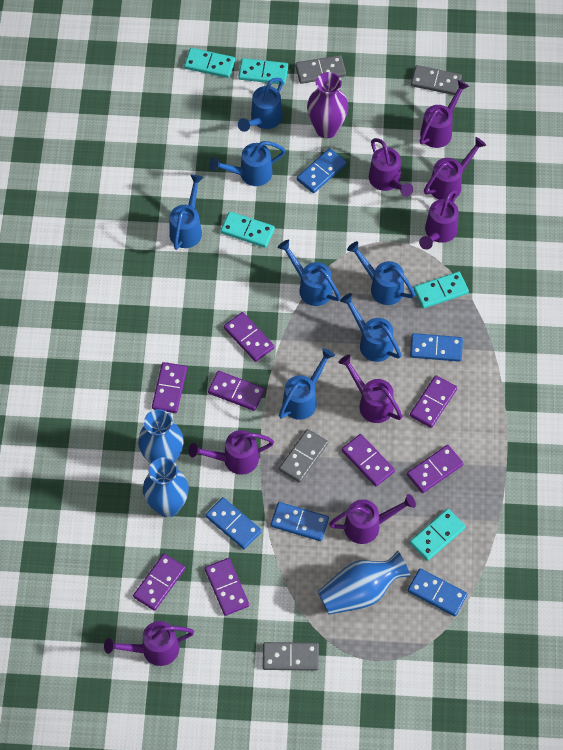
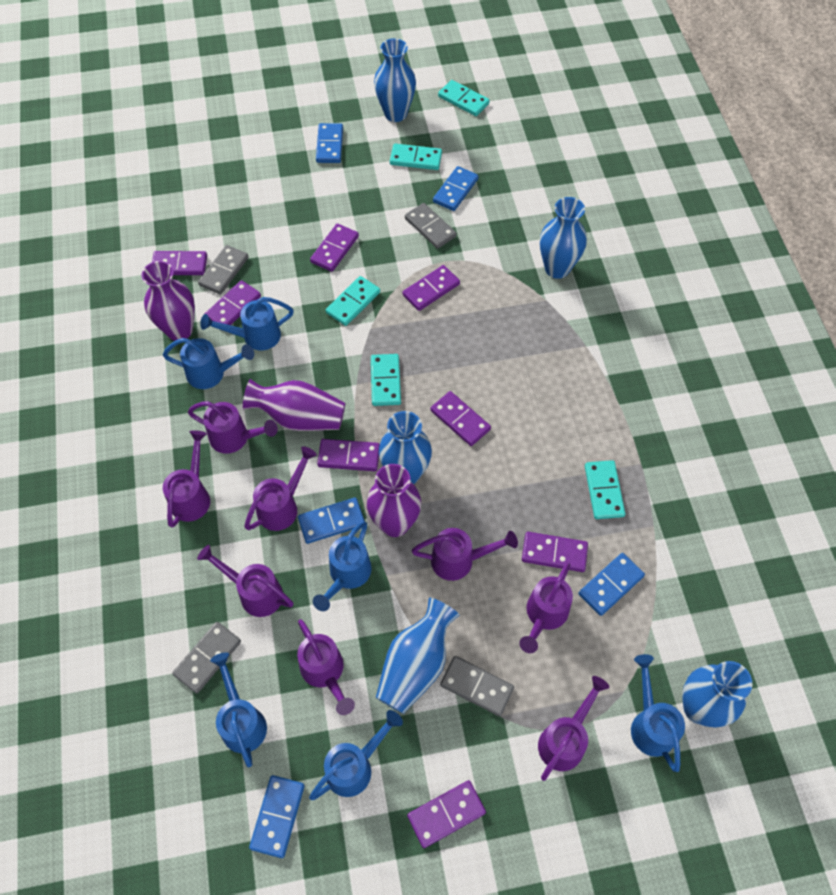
blue vase: [138,409,184,463] [143,457,189,517] [318,551,411,615] = 3 -> [374,38,416,122] [376,598,460,714] [379,411,432,484] [540,197,587,279] [682,661,752,728] = 5
blue watering can: [169,175,204,250] [209,141,286,186] [238,78,283,132] [278,240,341,306] [279,348,335,420] [340,293,401,362] [347,241,415,305] = 7 -> [163,338,254,389] [200,297,294,350] [210,652,267,767] [309,710,403,800] [313,522,372,611] [631,654,685,772] = 6
purple vase: [307,72,348,139] = 1 -> [142,261,195,341] [243,379,345,431] [367,464,421,537] = 3

